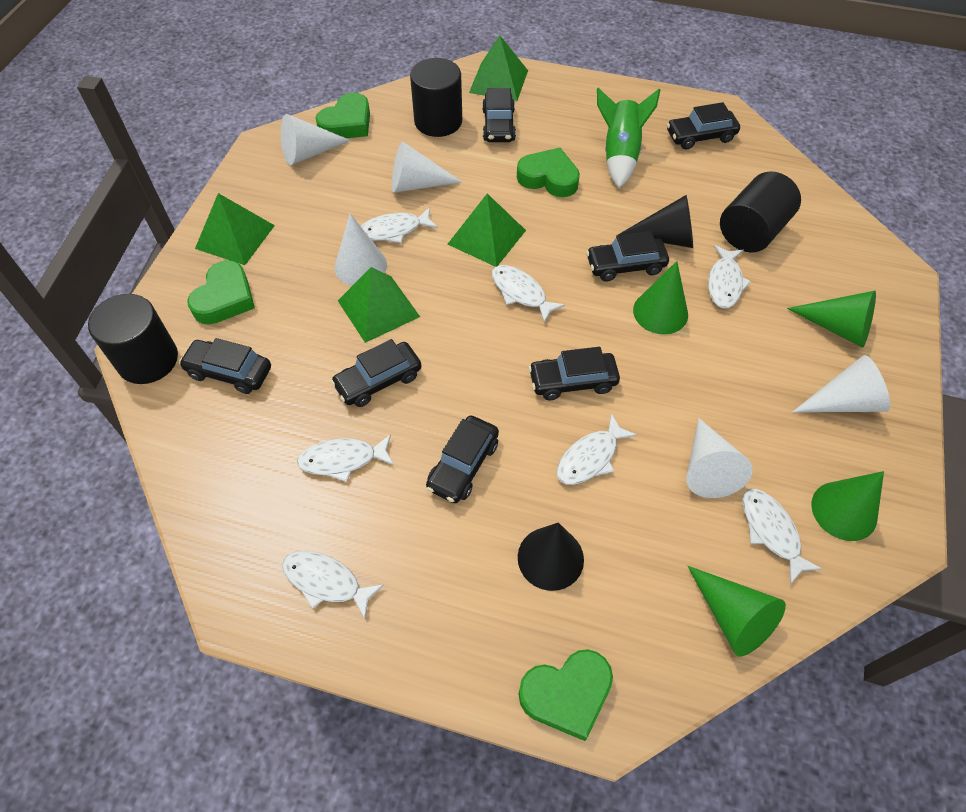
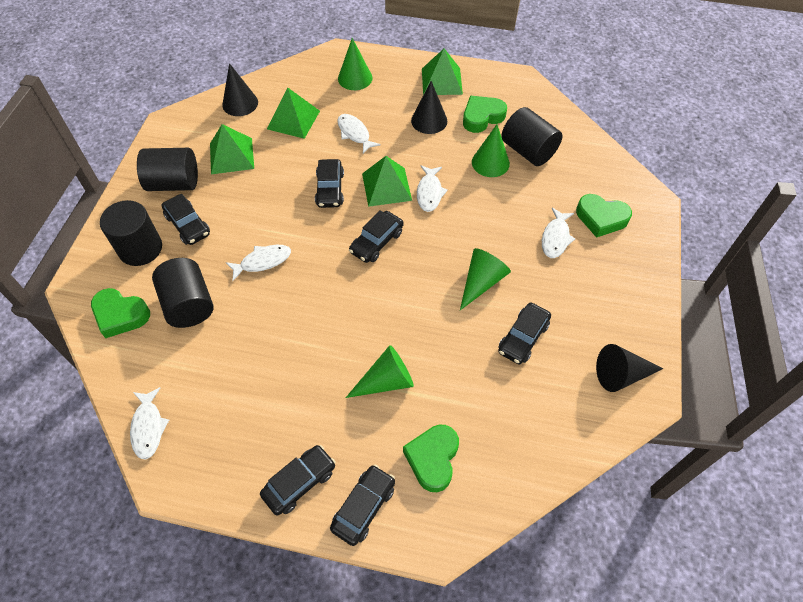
black car: [179,338,271,394] [331,339,421,407] [426,415,499,503] [482,88,516,142] [528,347,620,400] [586,231,669,281] [667,102,740,150] = 7 -> [162,194,210,245] [260,445,336,515] [315,159,344,208] [330,465,395,546] [349,210,404,263] [498,303,551,364] = 6
black cone: [518,522,584,591] [618,195,693,248] = 2 -> [222,63,258,116] [411,81,447,134] [596,344,663,392] = 3
black cylinder: [88,294,178,384] [410,58,462,137] [720,172,801,253] = 3 -> [100,200,162,266] [137,148,198,191] [152,258,214,328] [501,107,563,166] = 4
green rocket: [597,88,660,188] = 1 -> none = 0
white cone: [281,114,351,165] [334,213,387,286] [392,142,462,193] [686,418,752,498] [792,355,890,412] = 5 -> none = 0
white fish: [282,551,384,619] [297,434,394,482] [361,207,438,243] [492,265,565,323] [557,413,637,485] [708,245,751,308] [742,488,822,584] = 7 -> [130,387,169,459] [226,245,291,281] [337,114,381,154] [417,165,448,212] [542,208,575,258] = 5

